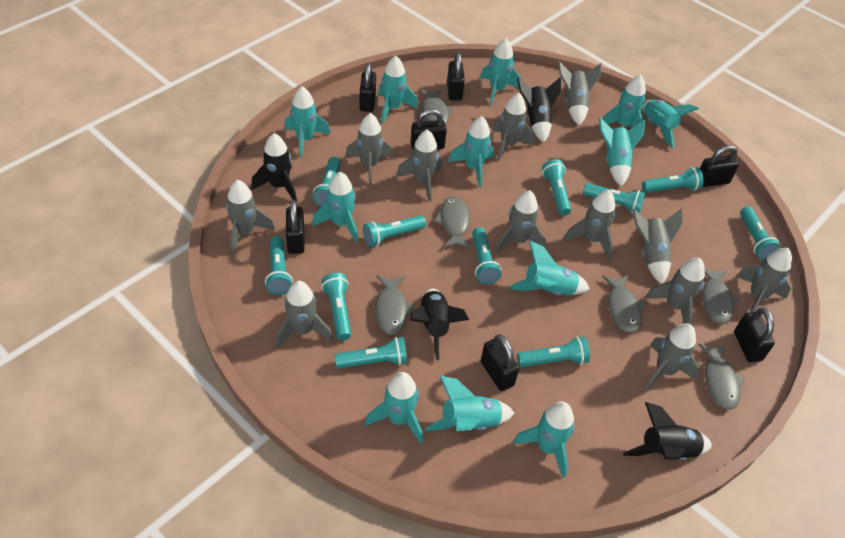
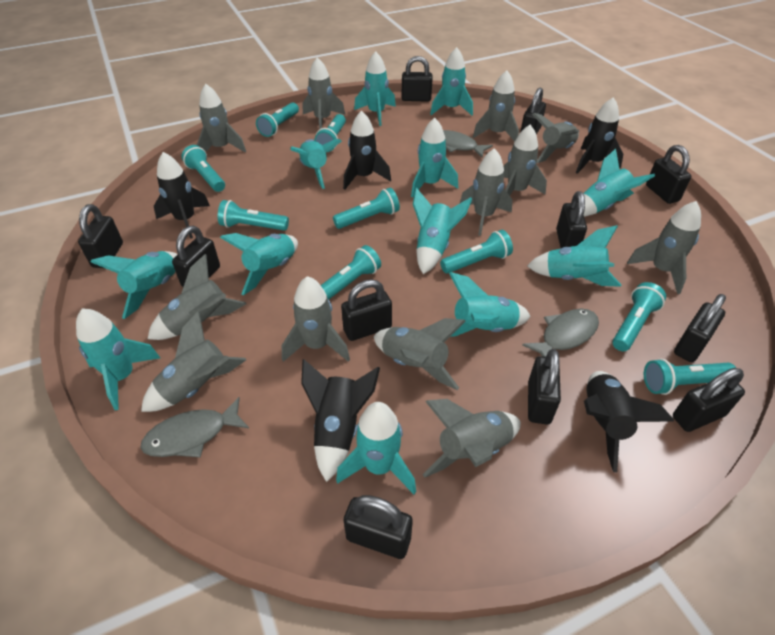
black padlock: [286,200,305,254] [360,63,376,112] [410,109,447,150] [447,52,465,101] [481,335,519,391] [700,145,739,187] [734,307,775,362] = 7 -> [78,204,123,268] [172,226,220,287] [341,279,392,341] [344,495,413,559] [401,56,433,102] [520,88,546,135] [528,349,561,425] [556,191,587,248] [646,145,691,204] [673,368,745,432] [674,294,726,362] = 11
black rocket: [251,133,297,202] [410,289,469,360] [517,77,561,143] [623,402,712,460] = 4 -> [154,152,210,239] [301,359,380,482] [343,111,391,190] [576,97,623,174] [584,371,674,472] = 5
grey fish: [375,275,415,335] [419,89,453,124] [434,196,471,248] [602,275,645,333] [698,344,745,410] [702,268,739,324] = 6 -> [140,397,249,458] [443,130,493,158] [522,309,599,357] = 3
turquoise flashlight: [265,236,293,295] [313,157,341,206] [321,273,351,340] [335,337,408,369] [363,215,426,247] [472,227,501,284] [517,336,590,367] [542,159,571,215] [583,183,645,214] [642,167,704,193] [740,206,781,260] = 11 -> [181,145,225,192] [218,200,289,231] [256,102,299,137] [315,114,346,152] [321,245,381,299] [333,188,400,229] [440,230,513,274] [612,282,666,351] [644,359,736,395] = 9

